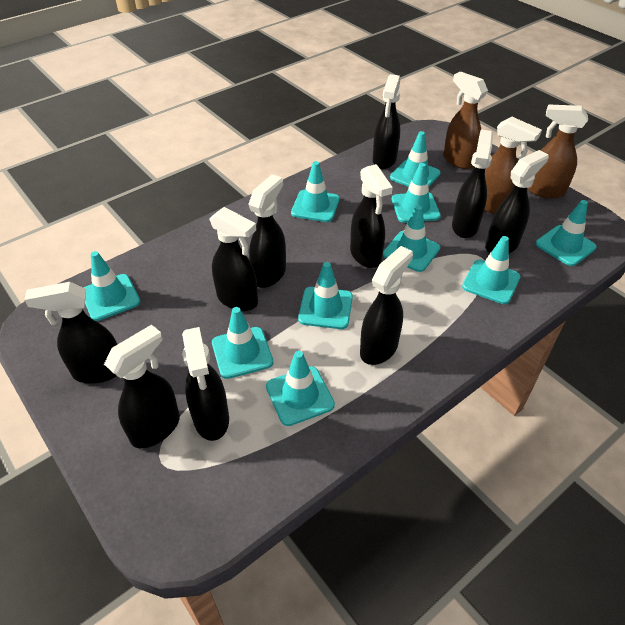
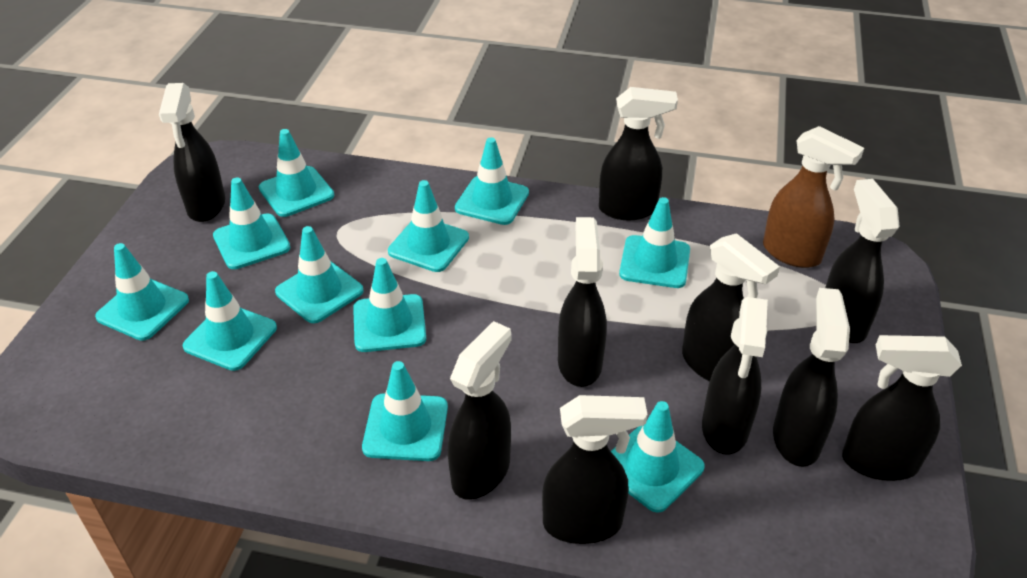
brown spray bottle: [443,71,488,169] [484,117,542,214] [527,104,588,198] = 3 -> [763,126,864,268] = 1
turquoise traffic cone: [84,251,140,321] [212,307,273,379] [266,351,335,426] [291,161,340,222] [298,262,353,329] [383,205,440,272] [390,131,441,187] [392,163,441,223] [462,236,520,304] [536,200,596,266] = 10 -> [95,243,189,341] [183,271,277,371] [213,177,290,269] [259,129,334,217] [275,226,364,323] [353,258,426,352] [362,361,448,461] [388,180,469,272] [455,137,529,225] [611,401,705,513] [619,197,690,288] = 11

